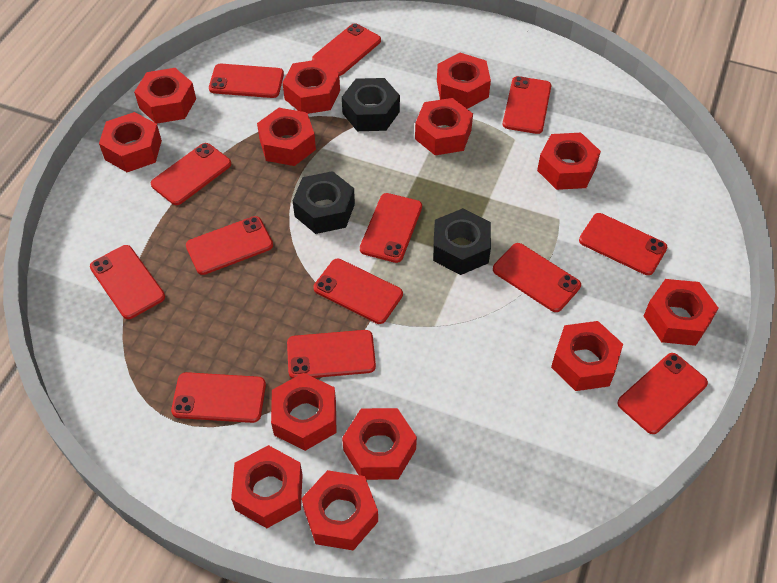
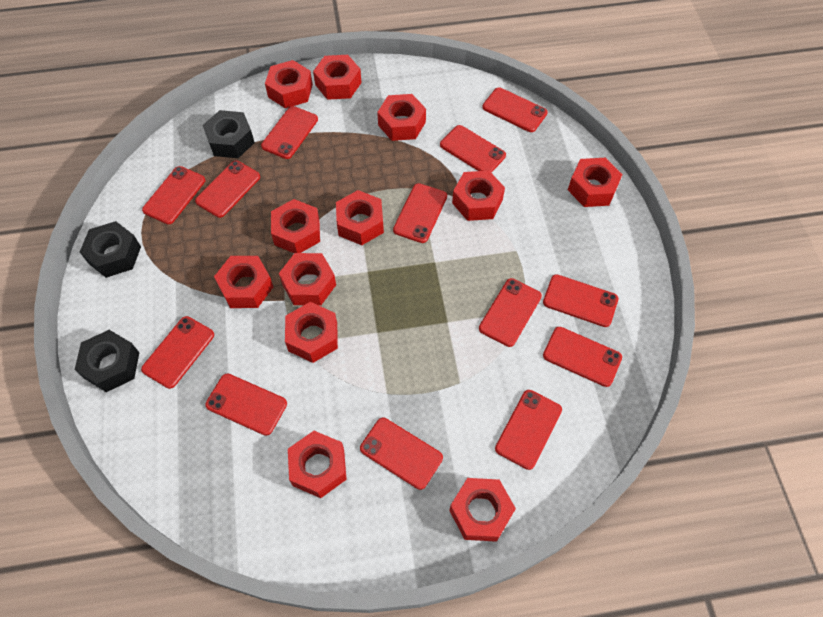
red nut: [99,112,162,172] [134,68,196,124] [231,445,303,528] [257,108,316,166] [271,373,337,451] [283,59,340,114] [302,470,378,551] [342,408,417,480] [415,98,473,155] [437,53,491,109] [537,133,601,190] [551,321,623,391] [644,279,718,346] = 13 -> [214,256,273,308] [265,60,313,108] [271,199,320,253] [279,253,336,306] [285,302,338,363] [288,431,347,498] [313,55,362,100] [336,190,384,245] [377,94,426,141] [449,478,516,542] [452,171,505,221] [568,158,623,207] = 12

